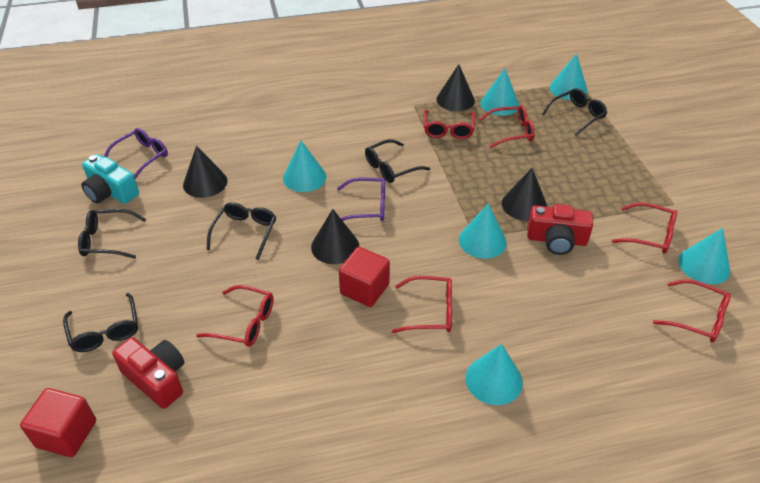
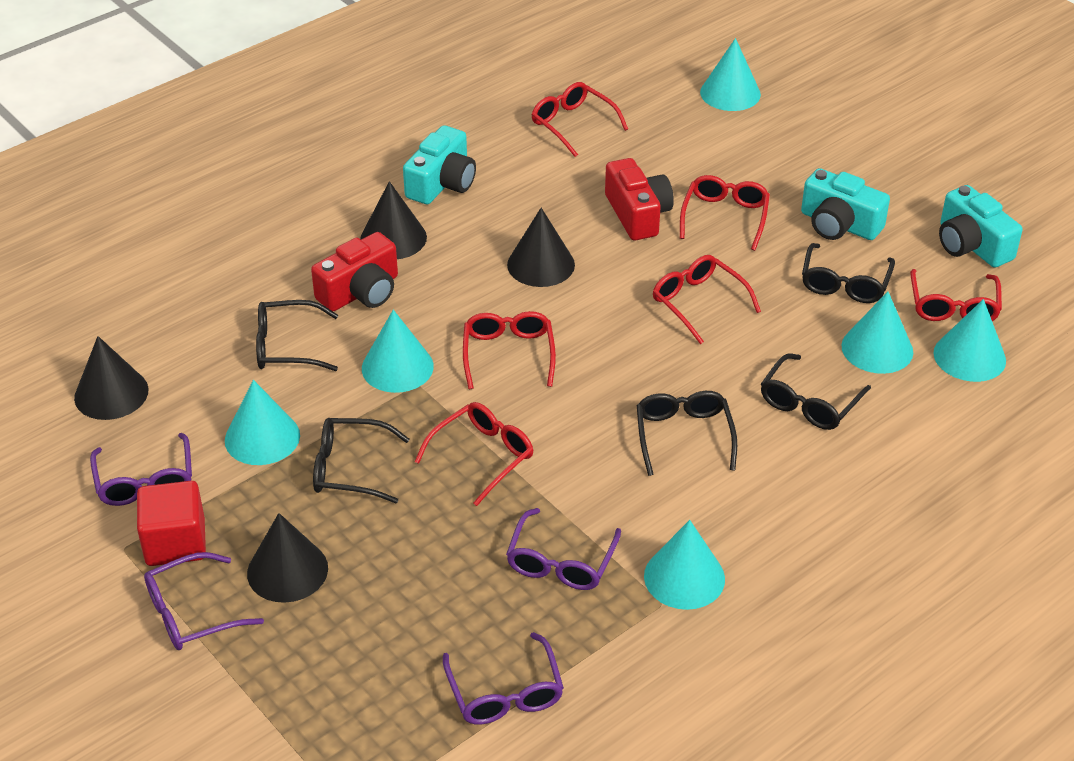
purple glasses: [104,128,168,179] [337,177,385,221] = 2 -> [90,433,192,506] [144,552,264,650] [443,632,564,725] [506,508,621,590] = 4
red cube: [20,388,96,457] [339,247,390,307] = 2 -> [137,481,206,566] = 1
turquoise camera: [81,154,139,204] = 1 -> [403,125,476,204] [801,168,890,240] [939,185,1023,268] = 3

